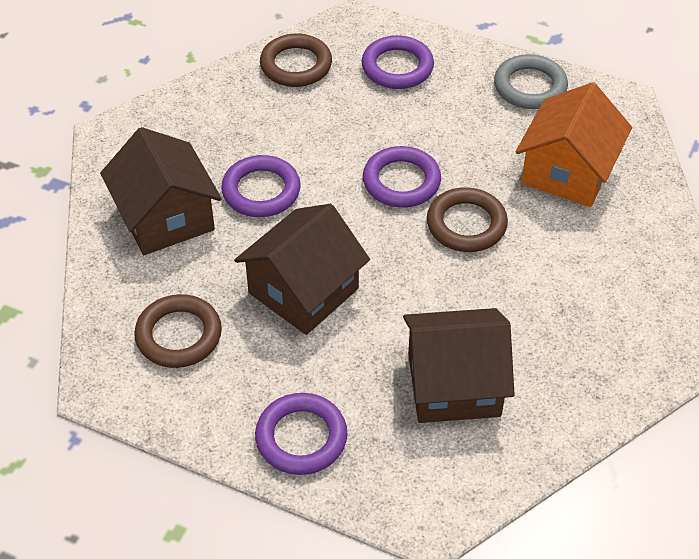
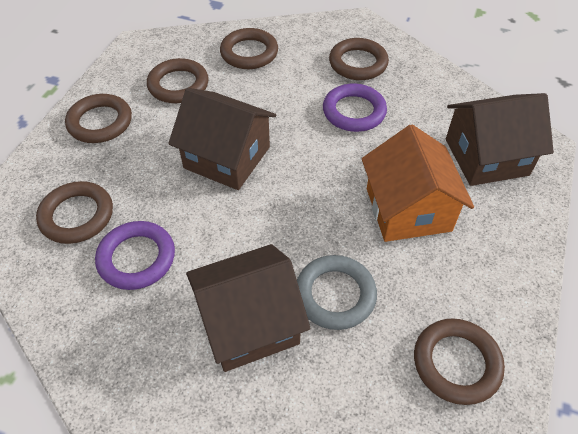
brown ring: [134,294,222,368] [260,33,332,87] [427,187,508,252] = 3 -> [36,181,113,244] [65,94,132,143] [147,58,209,103] [220,28,278,69] [329,38,389,80] [414,318,505,405] = 6
purple ring: [221,155,301,217] [255,393,347,475] [361,35,434,89] [363,146,441,208] = 4 -> [95,221,175,290] [323,84,387,132] = 2

